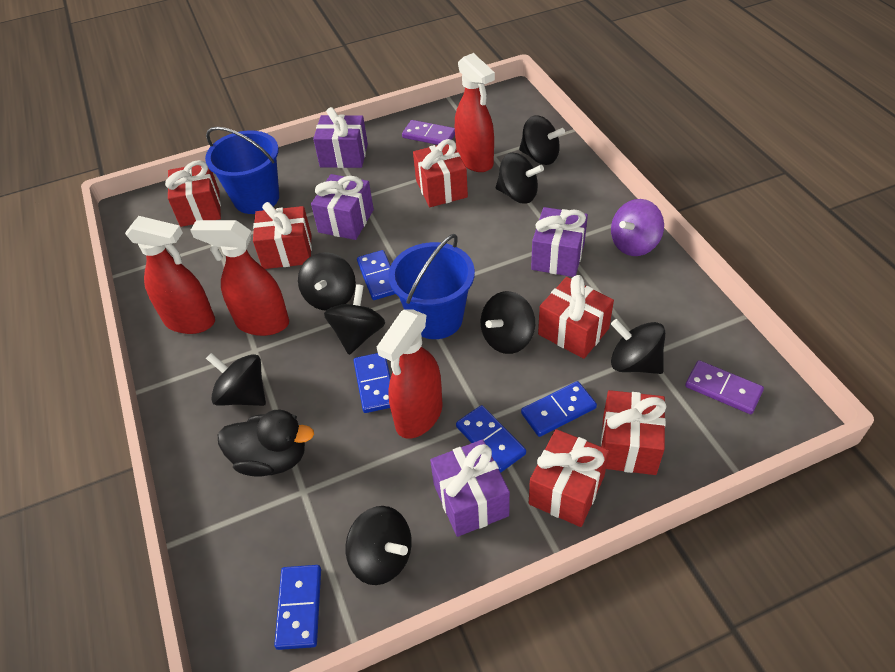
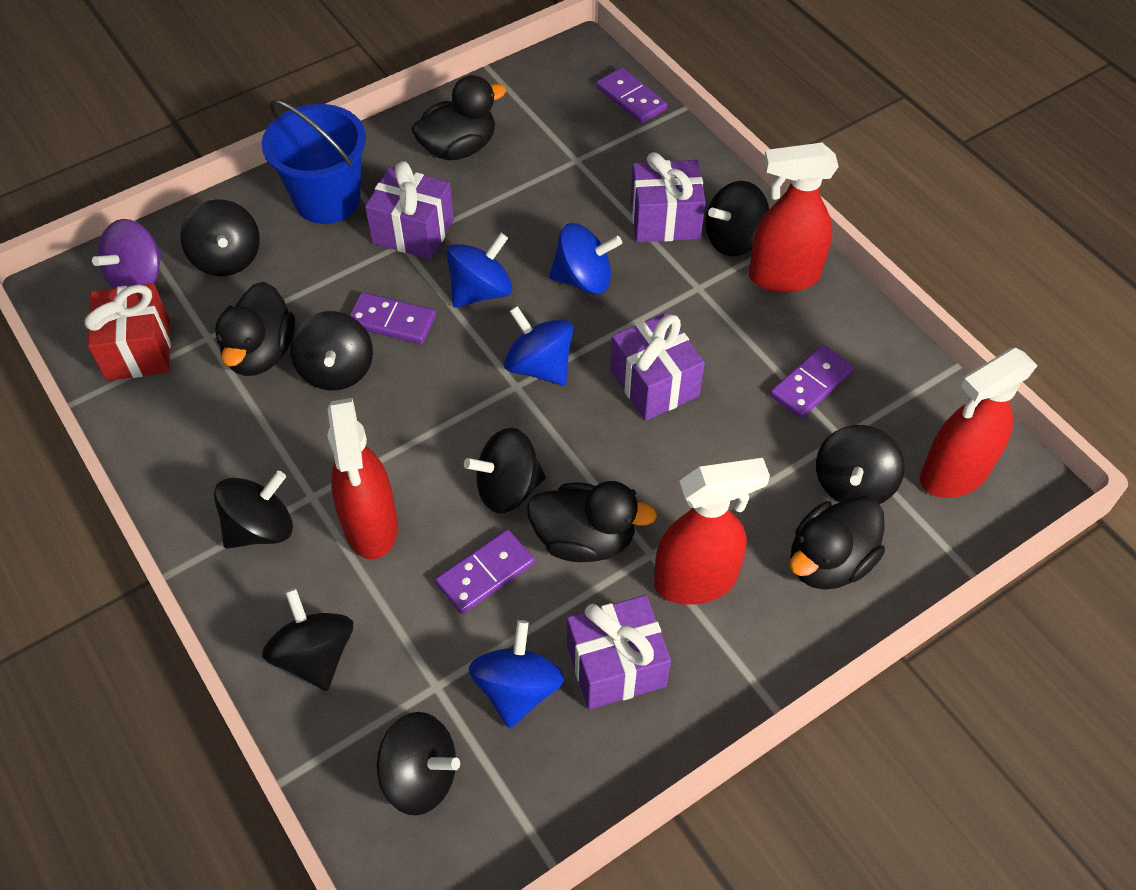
black duck: [218,409,314,477] = 1 -> [215,282,295,376] [412,75,506,161] [527,481,657,562] [790,496,885,590] = 4
blue bucket: [205,127,279,214] [389,234,475,339] = 2 -> [262,100,366,224] = 1
blue domino: [274,565,321,650] [353,353,391,413] [357,250,395,300] [456,405,526,473] [521,381,597,437] = 5 -> none = 0
blue spinning top: none = 0 -> [446,233,513,308] [469,620,564,728] [504,306,573,386] [549,223,622,294] = 4
purple domino: [402,120,455,145] [685,360,764,414] = 2 -> [349,292,436,344] [435,529,535,614] [596,67,667,124] [770,345,854,419] = 4
red gift: [165,160,221,227] [253,202,312,269] [413,139,468,207] [529,429,610,527] [538,275,614,359] [601,390,666,475] = 6 -> [84,283,170,381] = 1

